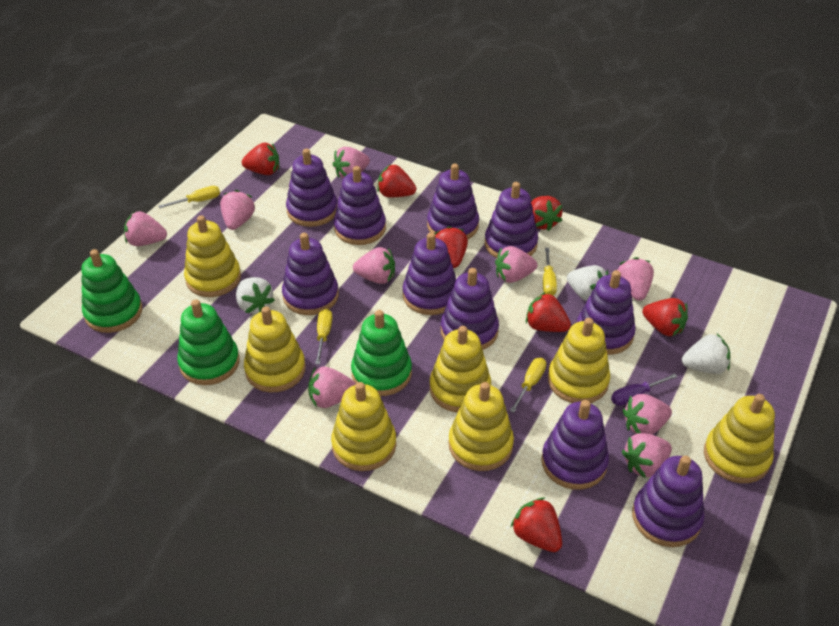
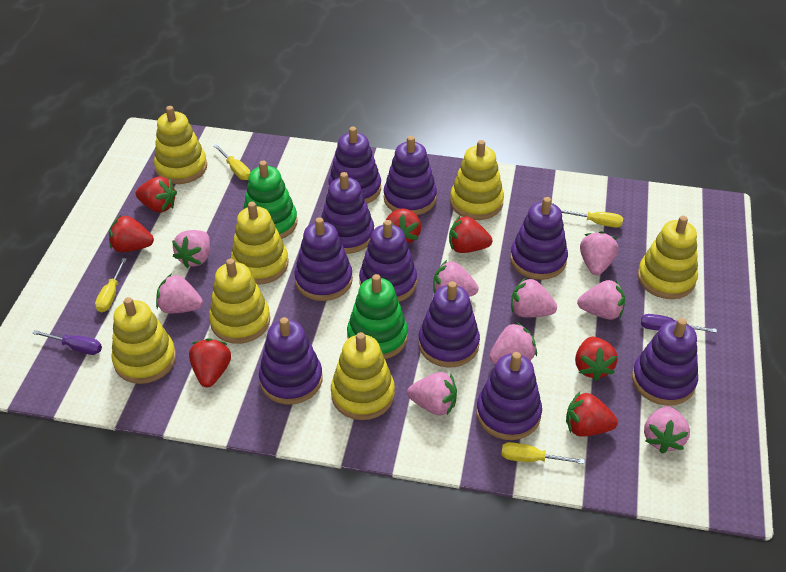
green stacking toy: [81,249,142,333] [177,299,239,385] [351,310,412,396] = 3 -> [244,161,297,239] [347,274,408,359] = 2
purple screwdriver: [611,373,678,406] = 1 -> [32,330,102,355] [641,314,717,333] = 2
white strawberry: [236,277,275,314] [567,265,609,301] [682,334,730,374] = 3 -> none = 0

